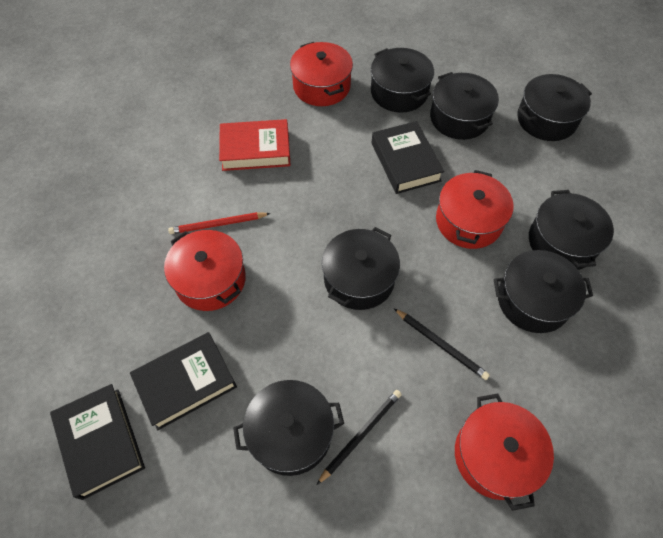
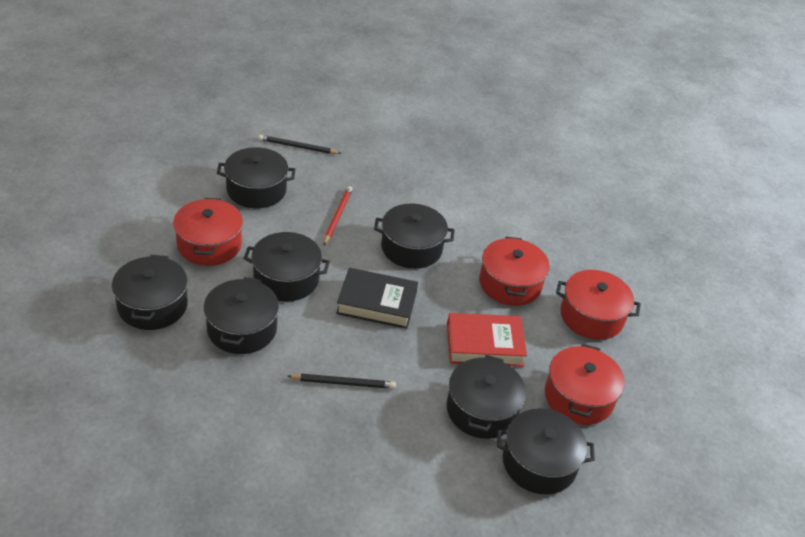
black book: [50,384,145,500] [130,332,237,430] [372,121,444,194] = 3 -> [336,268,418,329] = 1

